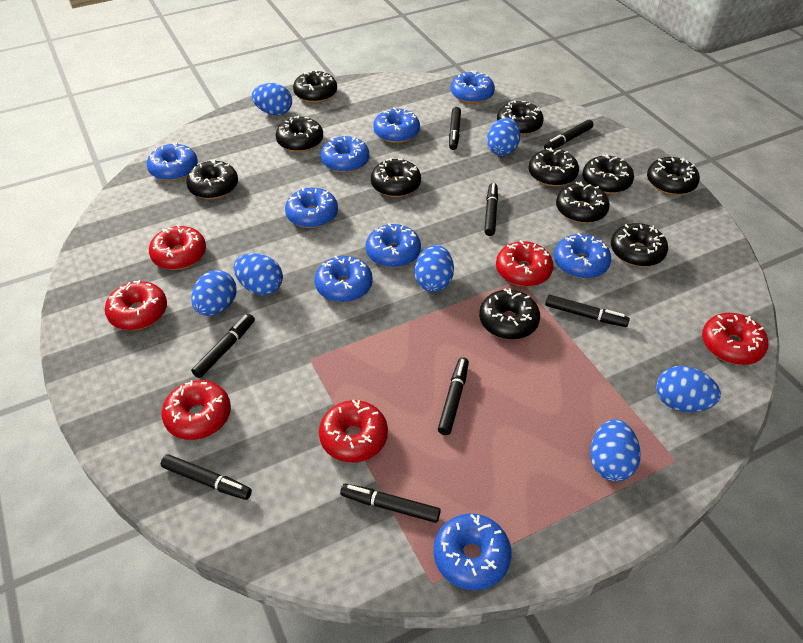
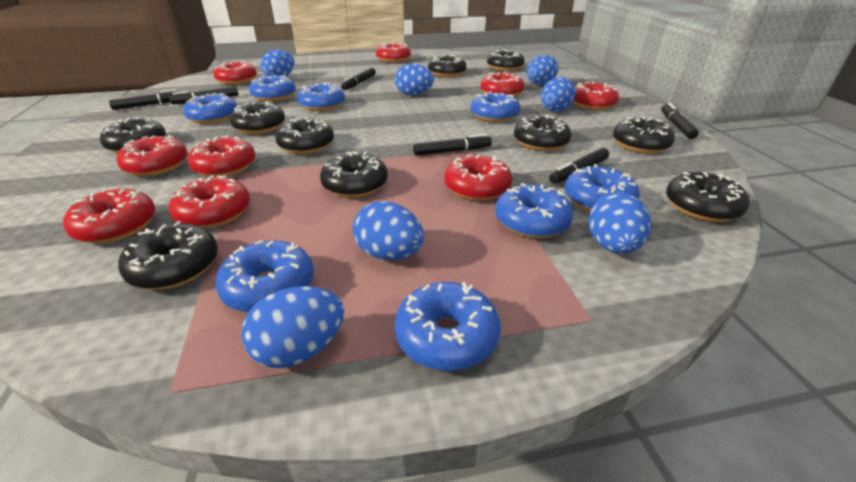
black donut: [186,159,238,199] [276,116,323,152] [293,70,337,103] [371,158,421,197] [479,289,540,340] [497,100,544,135] [529,148,579,187] [556,182,610,223] [582,154,634,194] [611,223,668,267] [647,157,700,195] = 11 -> [100,117,166,153] [118,221,218,290] [230,101,285,134] [275,117,334,154] [320,151,388,198] [428,55,467,77] [487,49,525,71] [514,115,571,151] [613,117,675,154] [666,172,750,222] = 10
black marker: [161,454,252,500] [191,314,255,378] [340,484,441,523] [438,357,469,435] [449,107,461,150] [484,183,498,236] [544,120,594,150] [545,295,630,327] = 8 -> [109,89,181,110] [169,87,238,104] [341,68,376,90] [413,134,492,156] [549,148,609,184] [661,103,699,139] = 6
blue donut: [147,142,198,181] [285,188,338,228] [315,256,373,302] [321,136,369,173] [366,223,421,268] [373,107,420,143] [434,513,512,590] [451,70,495,104] [554,233,611,279] = 9 -> [183,93,237,124] [215,240,314,313] [249,75,296,102] [297,82,345,111] [394,282,501,371] [471,91,520,122] [495,183,574,238] [564,164,640,212] = 8
red donut: [105,280,167,330] [149,225,206,270] [162,380,231,440] [319,399,388,462] [496,240,553,287] [702,313,769,365] = 6 -> [63,188,155,244] [116,135,187,176] [169,175,250,228] [188,135,256,177] [213,61,257,85] [376,42,411,62] [444,154,512,201] [481,72,525,97] [573,82,619,110] = 9

